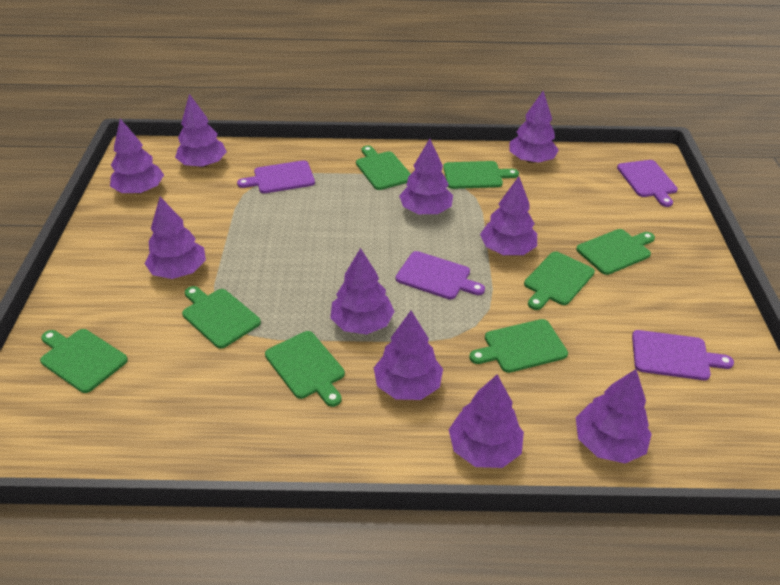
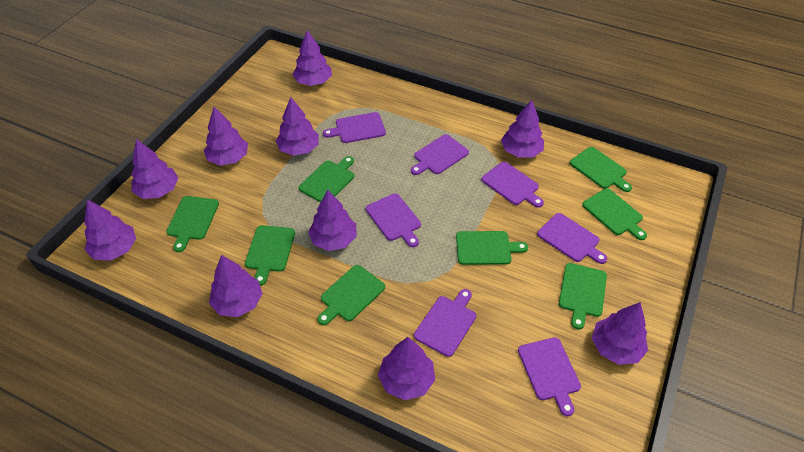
purple cutting board: [237,160,315,193] [396,251,485,299] [617,160,678,207] [632,330,734,380] = 4 -> [323,112,386,143] [366,193,421,247] [411,134,469,175] [414,289,476,357] [481,162,544,208] [518,337,581,416] [537,213,607,264] = 7

